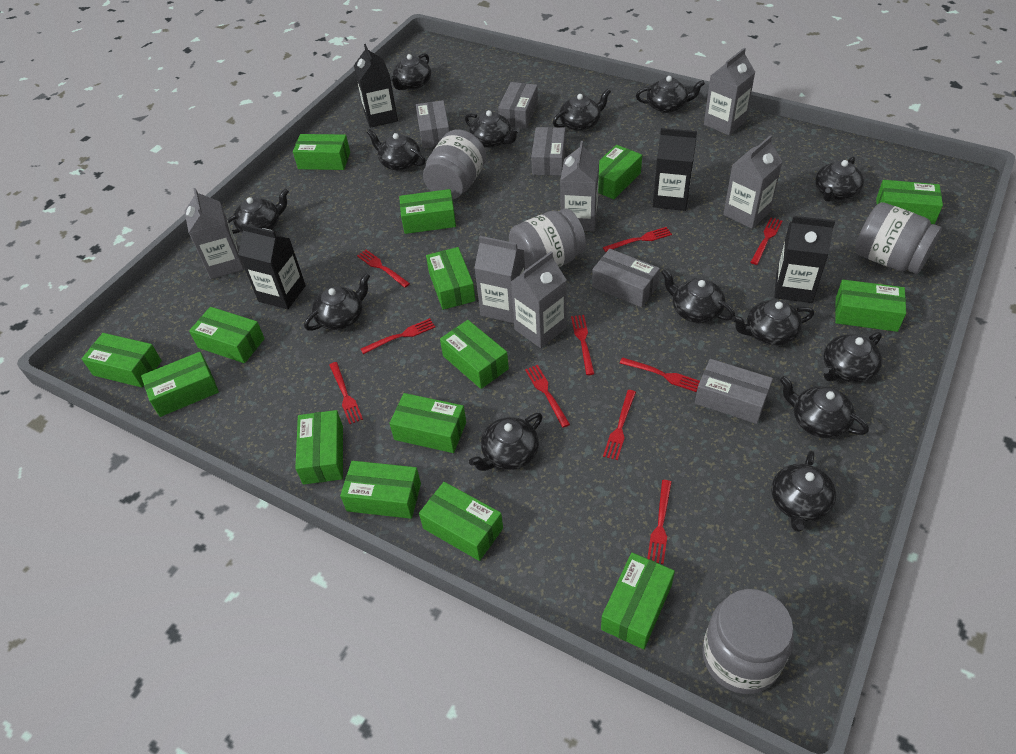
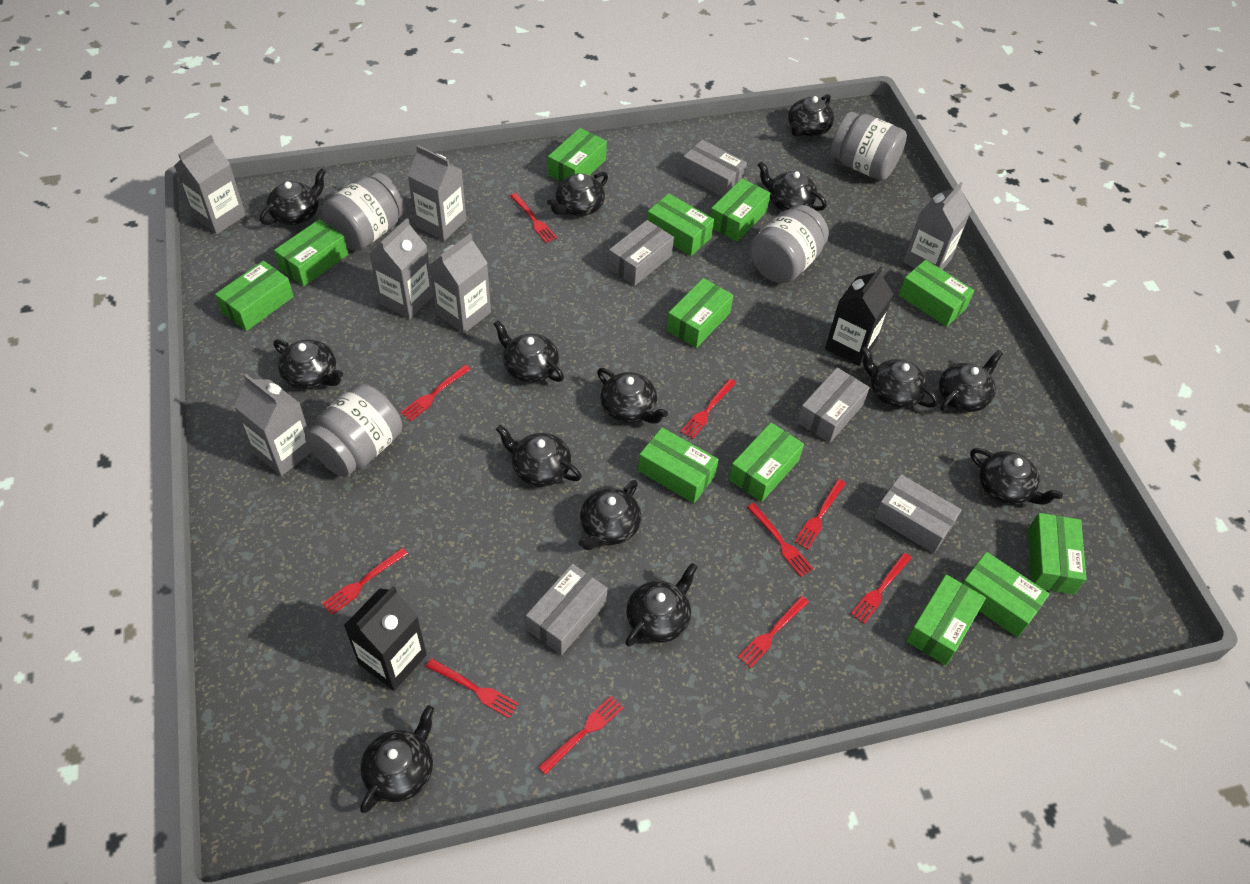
black carton: [239,224,306,309] [354,44,398,128] [652,128,697,211] [774,216,835,303] = 4 -> [344,586,427,691] [825,267,893,366] = 2
green box: [82,333,162,387] [141,352,219,417] [189,307,265,363] [293,134,350,170] [295,410,343,485] [340,461,421,519] [390,393,466,453] [399,189,456,234] [419,482,503,561] [426,247,476,310] [440,320,509,389] [598,145,642,199] [601,553,675,649] [835,280,906,332] [876,180,943,224] = 15 -> [215,261,294,331] [274,219,348,286] [548,128,607,182] [638,427,719,503] [647,193,714,256] [666,278,733,348] [710,178,770,242] [729,423,804,502] [899,260,974,327] [906,574,986,665] [963,552,1050,638] [1028,513,1086,595] = 12

